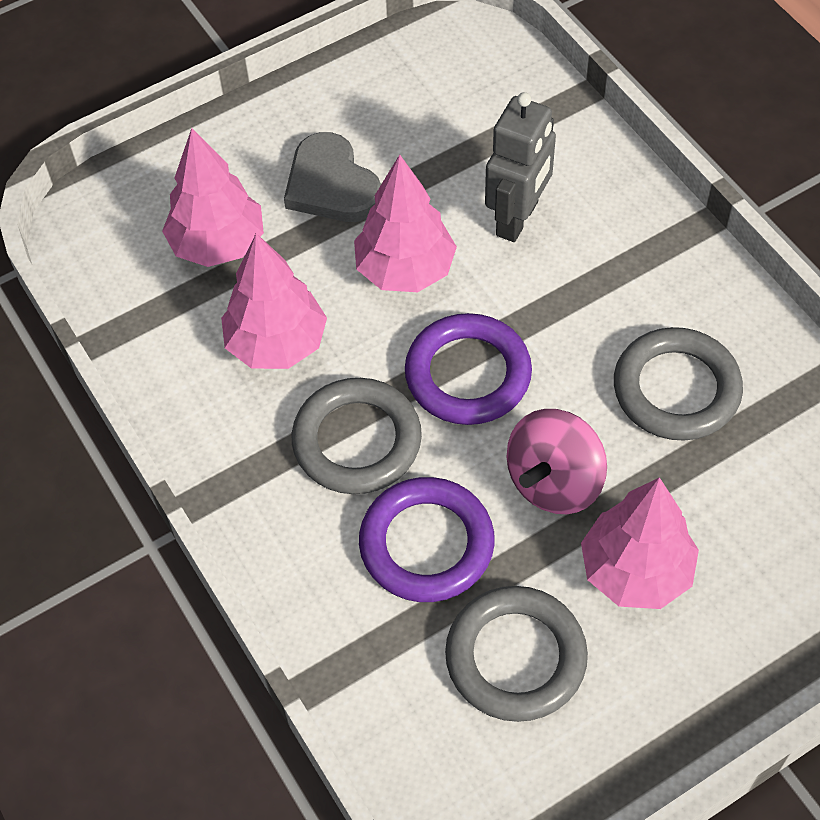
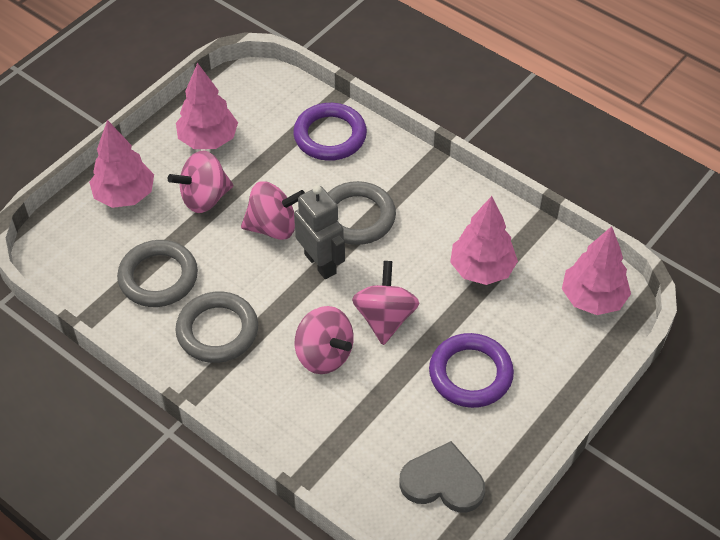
pink spinning top: [506,409,607,514] = 1 -> [168,150,233,213] [241,182,305,240] [295,306,354,374] [352,261,419,345] = 4

